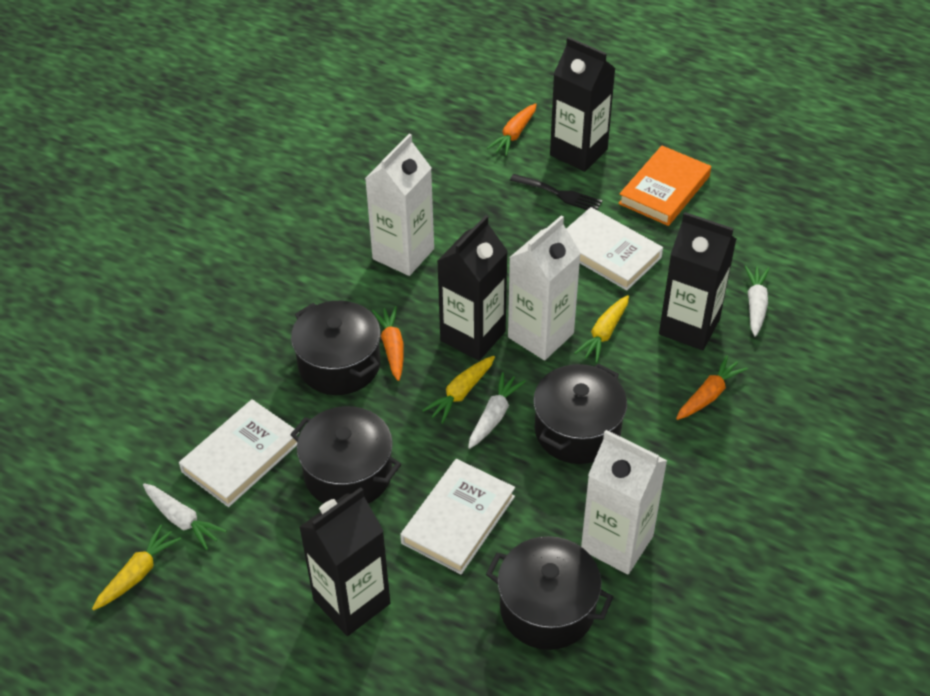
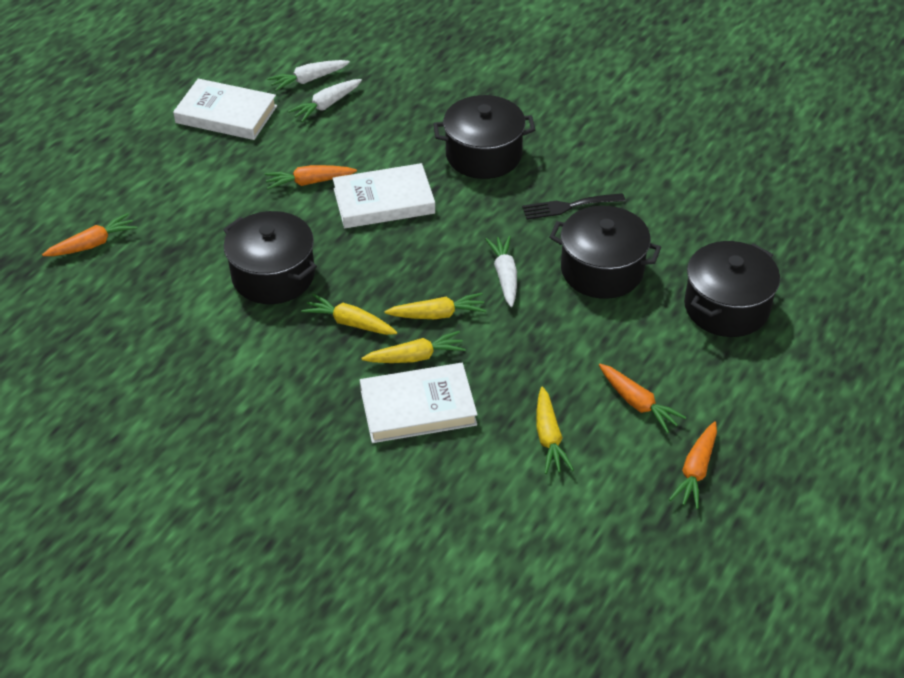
black carton: [299,487,390,636] [437,215,508,361] [550,37,615,172] [659,212,736,350] = 4 -> none = 0
orange book: [618,146,711,226] = 1 -> none = 0
orange carrot: [372,306,404,381] [487,103,537,156] [676,355,748,420] = 3 -> [42,213,137,256] [265,165,357,190] [599,364,687,433] [669,422,717,509] = 4
white carton: [365,134,434,276] [508,216,581,360] [581,430,668,574] = 3 -> none = 0
yellow carrot: [92,525,181,610] [422,356,495,424] [574,295,629,363] = 3 -> [301,294,397,335] [361,331,466,363] [384,293,486,319] [537,387,574,474] = 4

